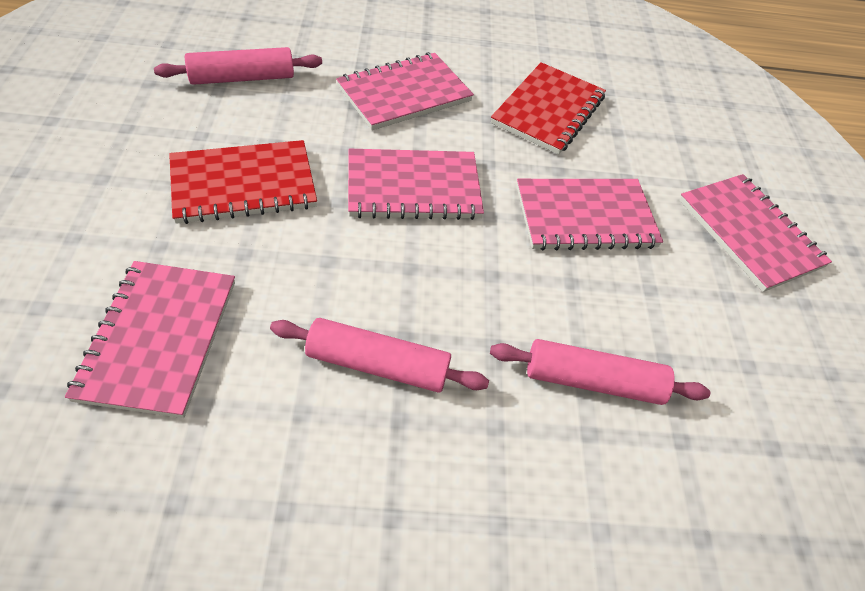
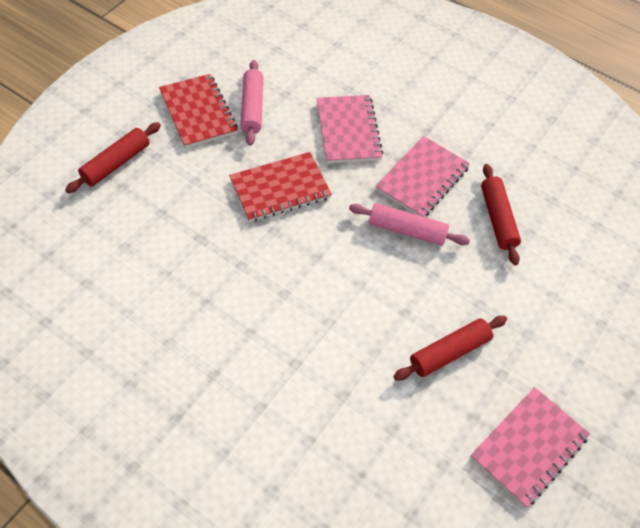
pink notebook: [65,261,235,418] [336,52,474,130] [348,149,484,220] [516,179,663,251] [679,174,832,292] = 5 -> [317,95,383,163] [375,136,470,217] [470,387,590,508] = 3
pink rolling pin: [154,47,322,85] [270,318,489,393] [490,339,710,405] = 3 -> [241,60,263,146] [349,203,470,246] = 2
red rolling pin: none = 0 -> [65,122,161,193] [393,316,507,381] [481,164,521,265] = 3

